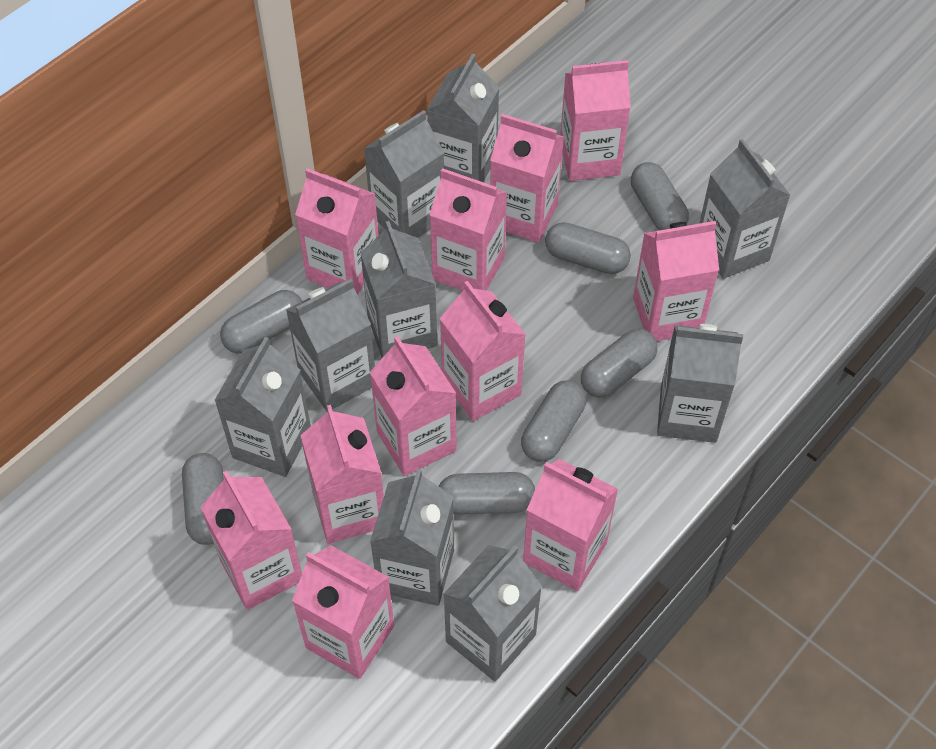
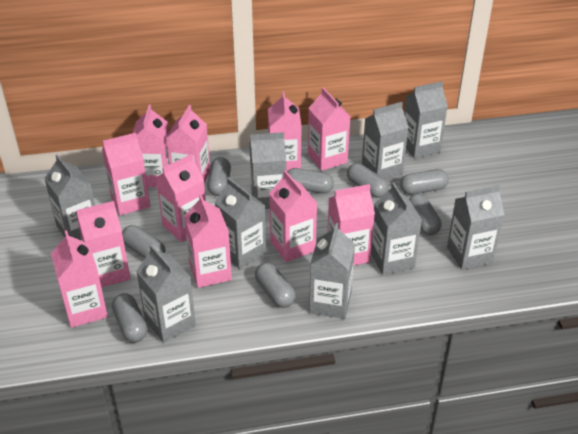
grey capsule: [182,453,224,545] [220,290,302,354] [439,472,535,515] [521,380,586,462] [545,222,631,274] [581,328,658,398] [631,162,689,230] = 7 -> [112,293,148,342] [122,225,165,258] [207,157,231,196] [255,263,296,308] [287,168,334,193] [347,163,389,198] [400,169,449,195] [409,194,442,235] = 8

